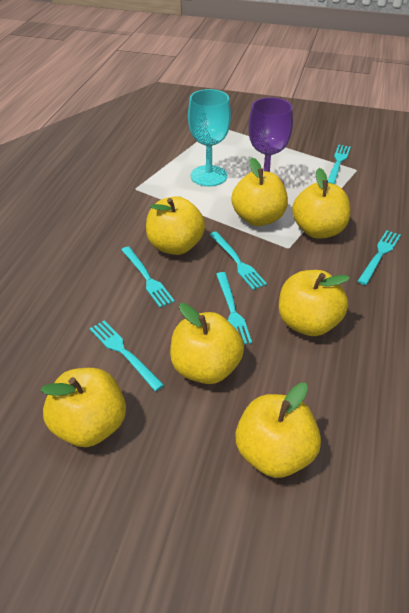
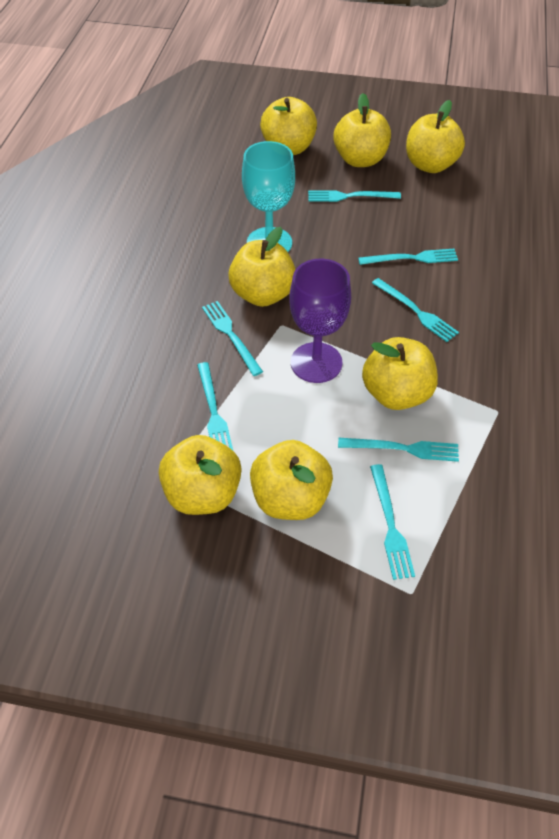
turquoise fork: [89,321,164,391] [121,246,175,308] [209,231,267,290] [216,272,252,344] [328,145,351,184] [357,230,401,285] = 6 -> [197,362,233,450] [202,301,263,376] [308,191,401,202] [338,438,459,462] [358,249,458,265] [370,464,415,580] [372,278,459,342] = 7

